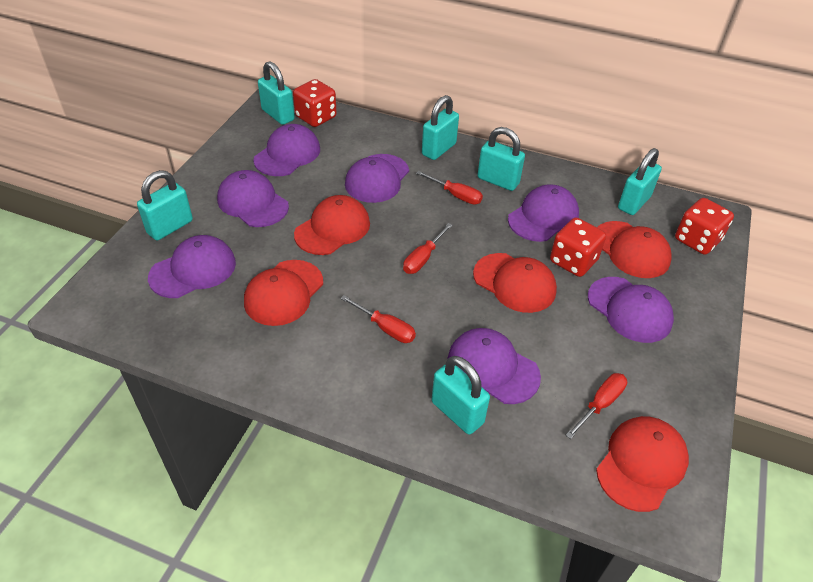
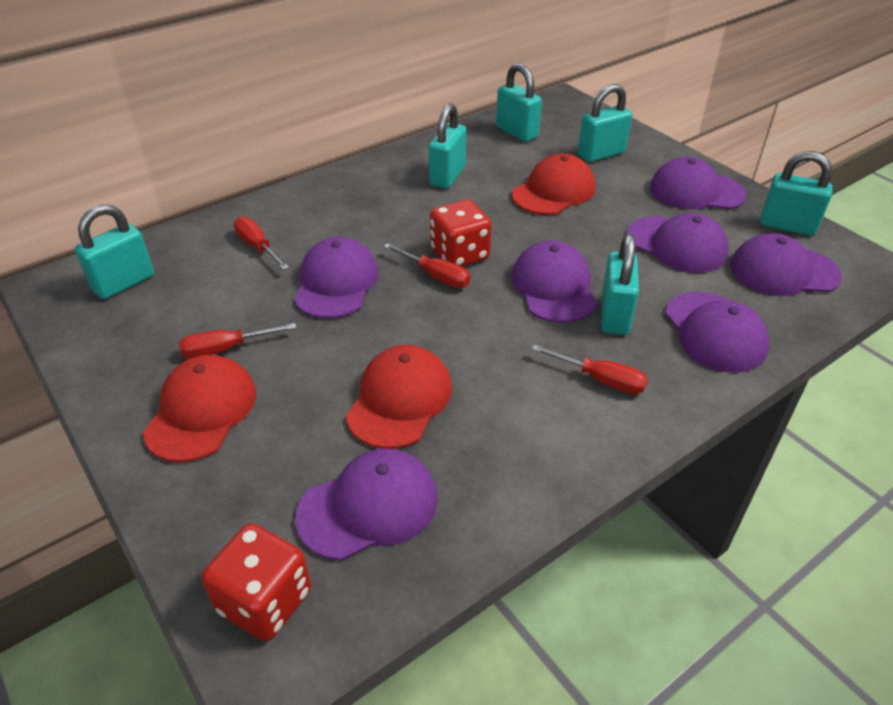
red cap: [244,260,323,326] [294,195,370,255] [473,253,557,313] [596,416,689,512] [597,221,672,278] = 5 -> [143,354,256,462] [346,345,452,449] [512,154,595,215] = 3
red dice: [293,79,337,127] [550,217,606,277] [675,198,734,255] = 3 -> [202,523,311,641] [430,200,492,267] = 2

